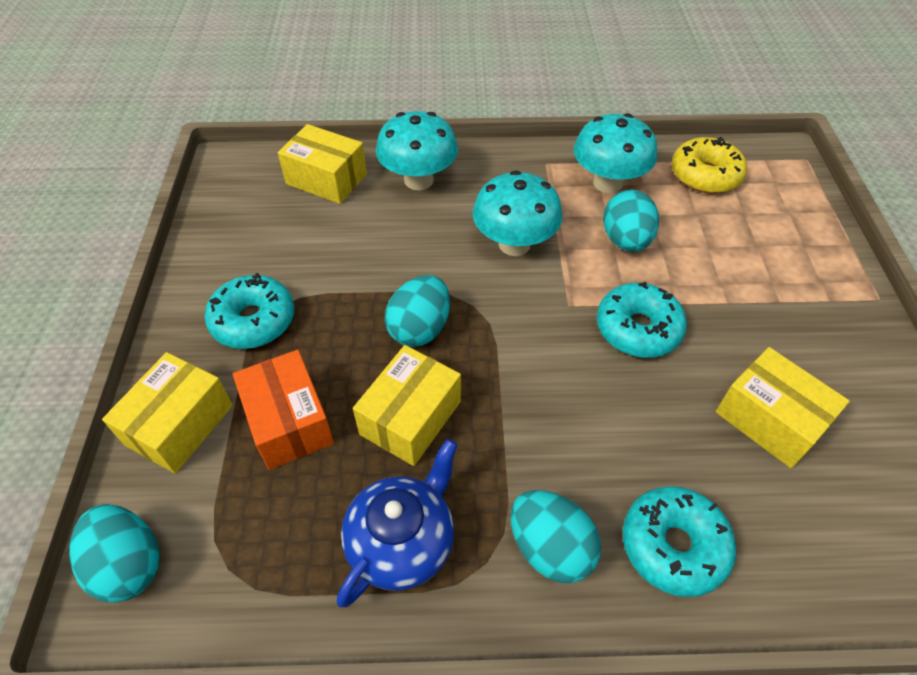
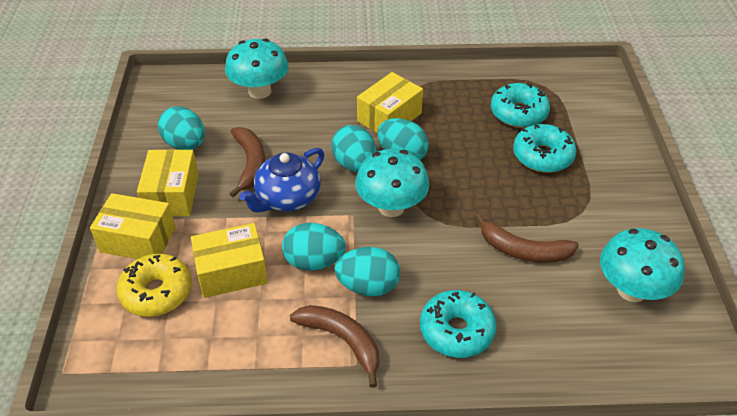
brown banana: none = 0 -> [229,127,265,197] [290,305,379,388] [475,213,579,263] = 3
orange box: [233,350,334,470] = 1 -> none = 0
turquoise egg: [69,504,159,603] [385,275,450,347] [511,490,601,583] [603,190,659,252] = 4 -> [158,106,205,150] [282,223,346,271] [331,125,377,172] [334,247,400,297] [377,118,429,160] = 5

